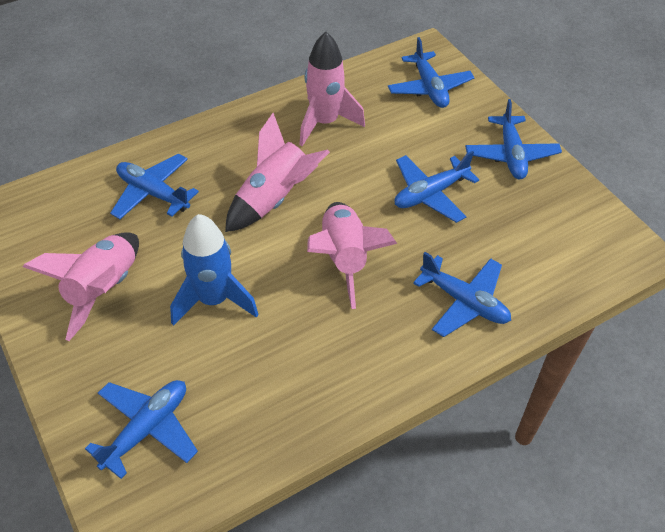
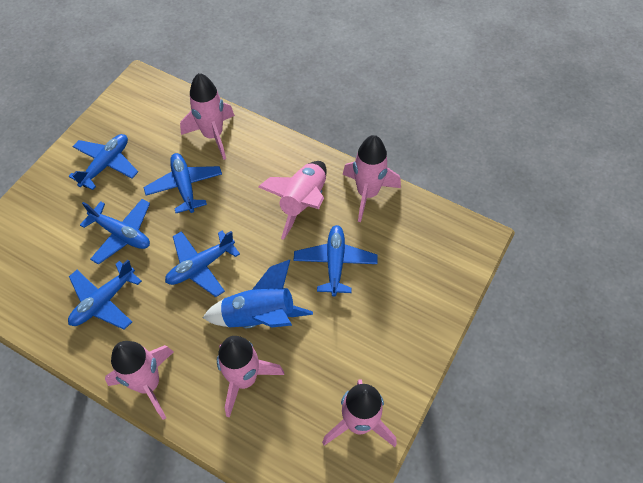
pink rocket: [23,232,139,341] [225,113,330,232] [299,32,365,146] [307,202,397,309] = 4 -> [105,341,173,420] [180,73,235,160] [217,336,284,418] [258,161,327,240] [322,380,397,447] [343,135,401,222] = 6

